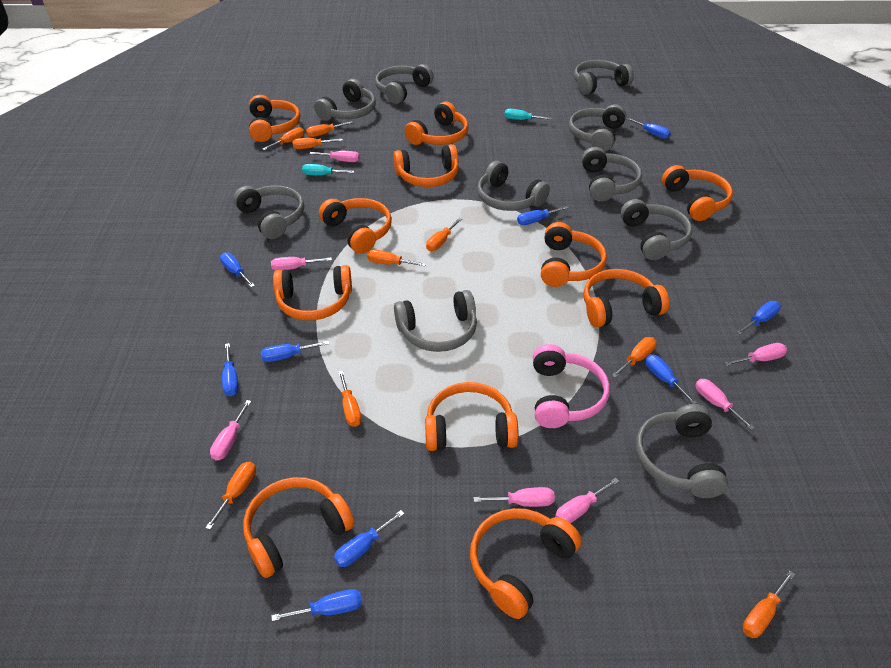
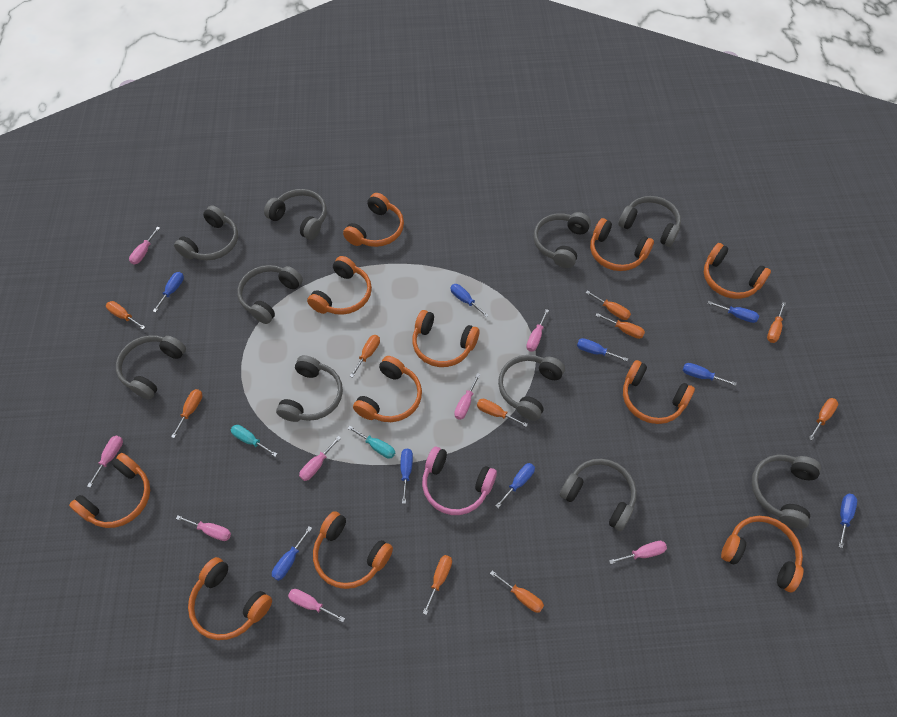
orange screwdriver: [205,462,256,530] [262,127,304,150] [292,138,343,149] [306,121,353,137] [338,371,362,427] [367,250,426,266] [426,218,462,251] [612,337,657,378] [742,571,795,638] = 9 -> [106,301,145,329] [171,389,202,438] [350,335,380,378] [423,555,452,615] [477,399,528,427] [490,571,544,613] [585,291,631,320] [596,313,645,339] [767,302,786,343] [809,398,838,440] = 10
pink screwdriver: [210,400,251,461] [271,257,332,271] [309,151,360,162] [474,487,555,507] [555,478,619,523] [695,379,755,430] [724,343,787,366] = 7 -> [87,436,123,488] [129,227,160,264] [176,515,231,541] [288,589,345,622] [299,436,341,481] [454,373,480,420] [526,309,549,352] [609,541,667,564] = 8

